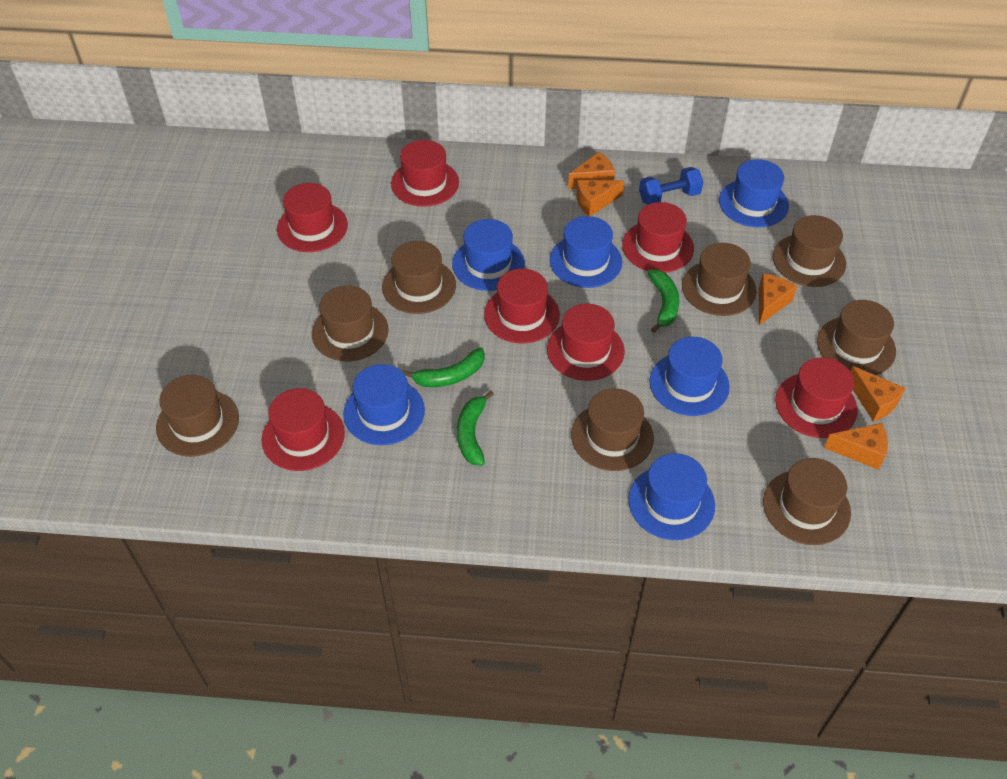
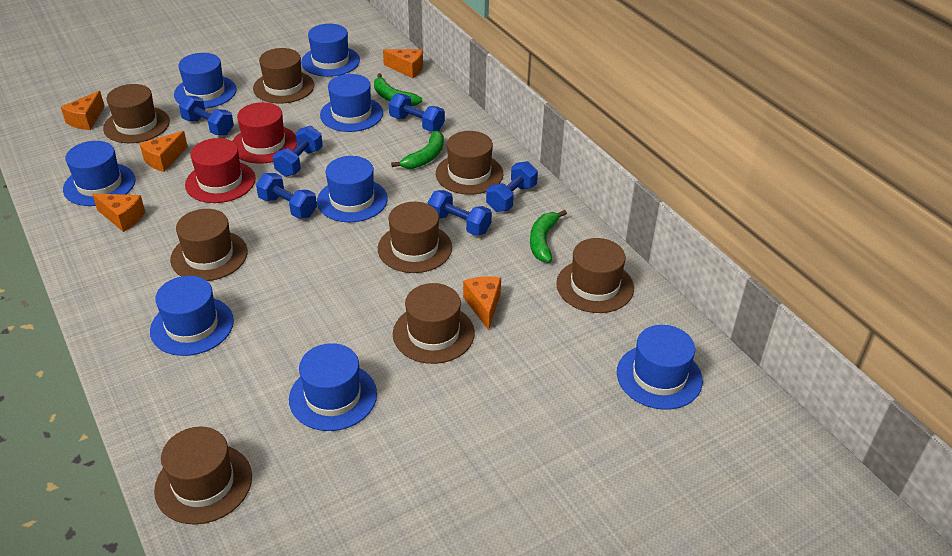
blue dumbbell: [639,167,703,205] = 1 -> [179,95,234,135] [256,173,317,218] [273,126,323,177] [389,93,445,132] [427,190,492,236] [486,161,538,212] = 6
blue hat: [343,364,425,445] [452,219,525,291] [550,216,622,288] [628,453,715,540] [649,337,730,416] [719,159,789,227] = 6 -> [63,141,136,206] [150,276,234,356] [174,53,237,109] [289,343,377,431] [301,24,360,77] [317,156,388,222] [320,74,383,132] [617,325,703,410] = 8
red hat: [262,388,345,471] [277,183,348,252] [391,140,459,207] [484,269,560,343] [547,304,625,381] [622,202,694,273] [775,357,858,438] = 7 -> [185,138,256,203] [233,102,297,164] = 2

